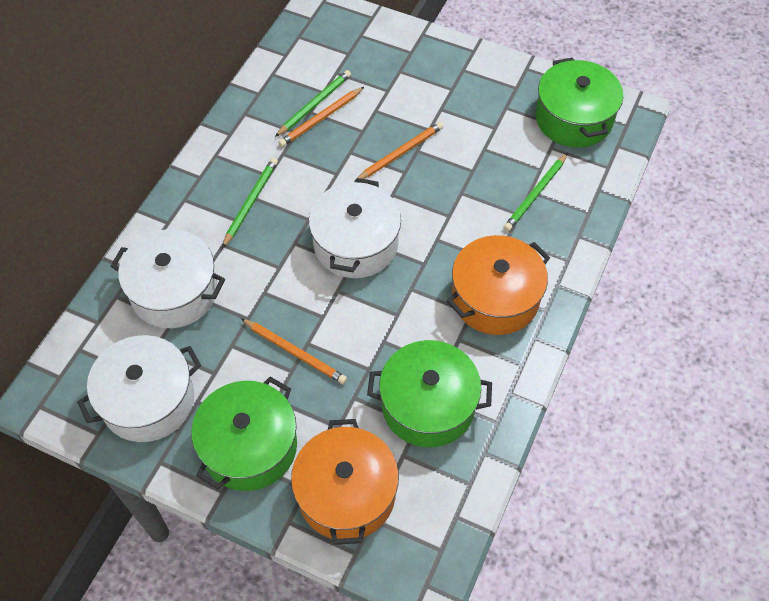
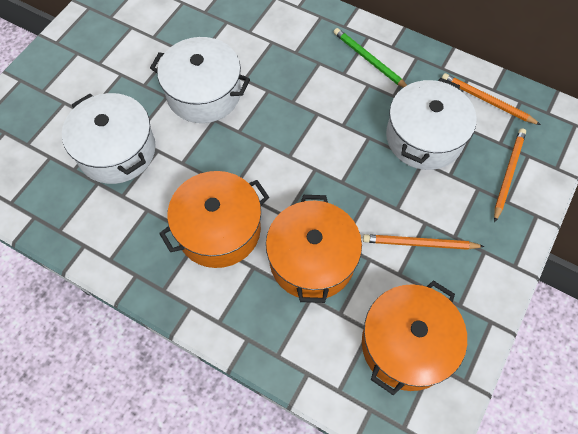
green pencil: [222,158,278,248] [275,70,351,137] [503,153,568,232] = 3 -> [334,28,407,88] = 1
green pot: [191,377,297,491] [367,340,492,447] [535,57,623,148] = 3 -> none = 0
orange pot: [291,419,399,545] [447,235,550,335] = 2 -> [159,171,269,268] [266,195,362,303] [362,280,467,395] = 3

